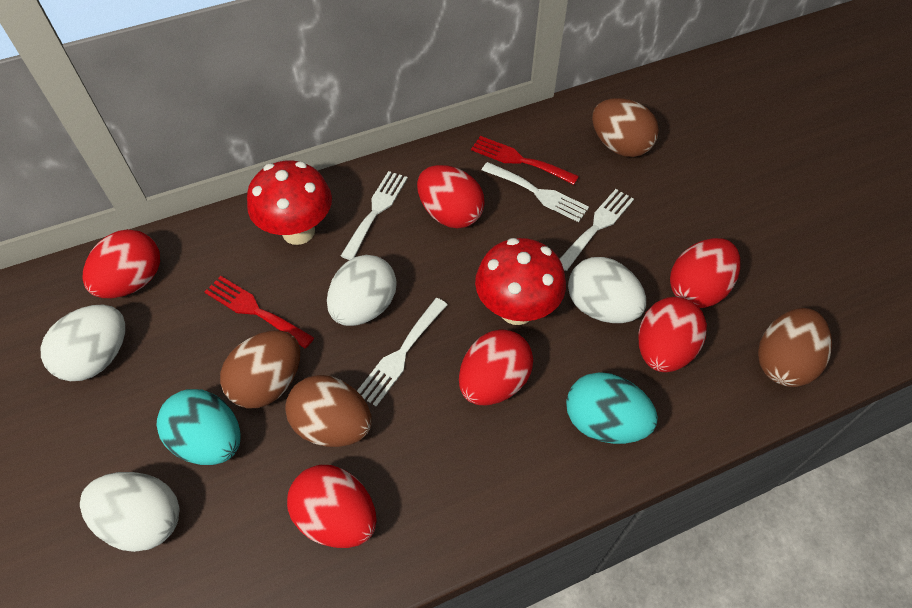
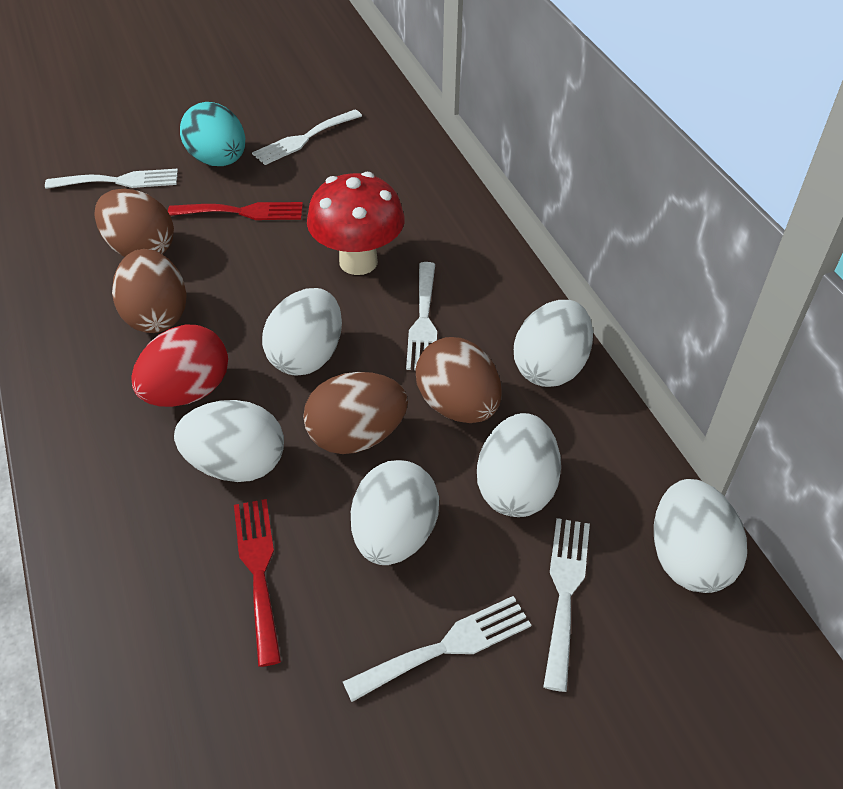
red egg: [83,229,160,298] [287,465,376,548] [417,165,485,229] [459,329,533,405] [638,297,707,372] [670,238,740,308] = 6 -> [131,324,228,407] = 1
red mushroom: [247,161,332,245] [475,238,566,325] = 2 -> [307,172,405,275] = 1
turquoise egg: [157,389,241,465] [566,372,658,444] = 2 -> [180,102,245,166] = 1
white egg: [41,305,125,381] [80,472,180,552] [327,255,397,326] [568,257,646,323] = 4 -> [174,400,284,482] [262,288,342,375] [351,460,439,565] [477,413,561,517] [514,300,593,387] [654,479,747,593] = 6
white fork: [341,171,408,260] [357,298,448,406] [482,162,589,222] [560,189,634,271] = 4 -> [45,169,178,189] [252,110,362,165] [343,596,531,702] [406,262,437,370] [543,518,590,692] = 5

